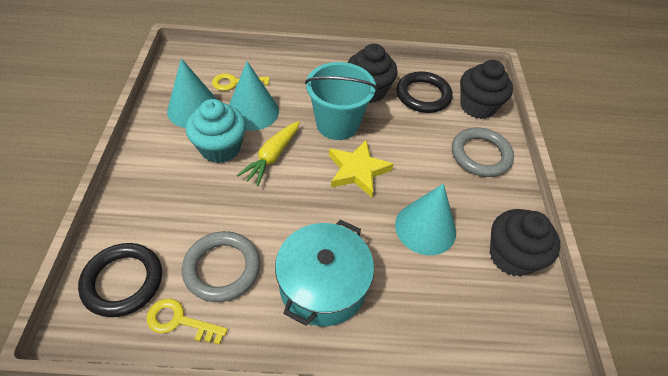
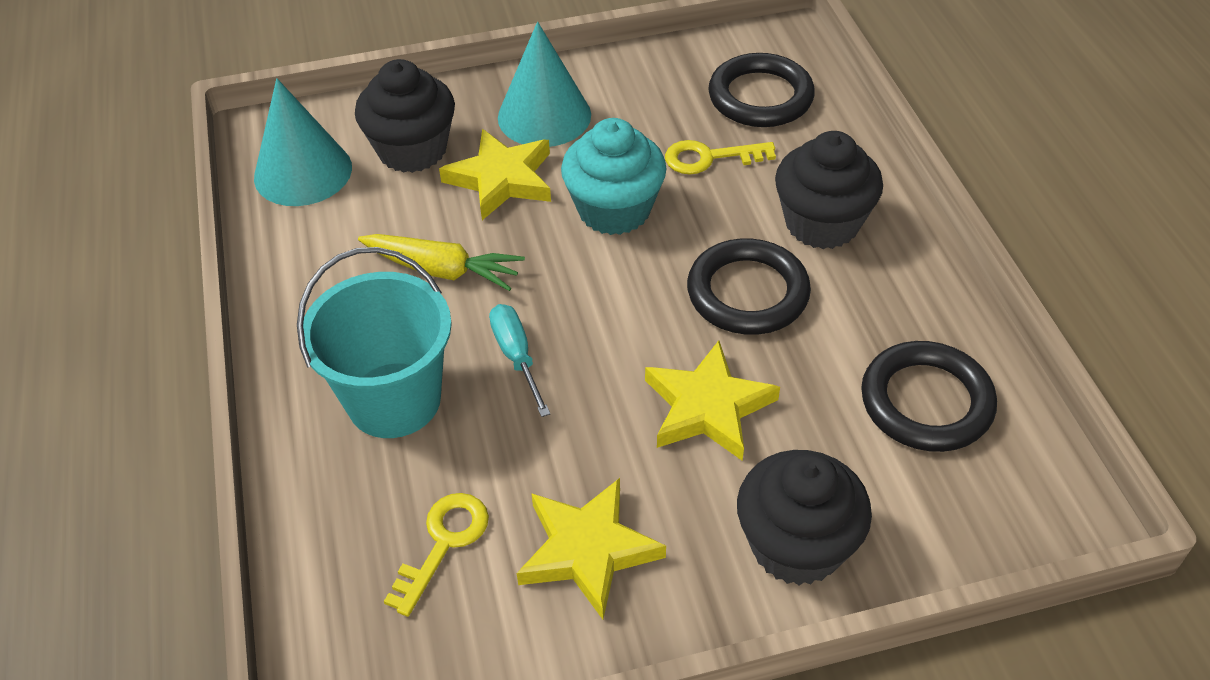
black ring: [78,243,162,317] [397,71,452,113] = 2 -> [687,239,811,335] [708,53,815,127] [861,341,997,452] = 3
grey ring: [182,231,260,302] [452,128,514,177] = 2 -> none = 0
turquoise cone: [167,58,218,128] [229,61,279,131] [395,184,456,255] = 3 -> [254,78,352,206] [498,22,591,147] = 2
turquoise pot: [275,220,374,326] = 1 -> none = 0
turquoise screwdriver: none = 0 -> [489,304,550,417] = 1
yellow star: [329,140,394,197] = 1 -> [439,129,551,220] [517,478,666,619] [645,341,780,461] = 3

